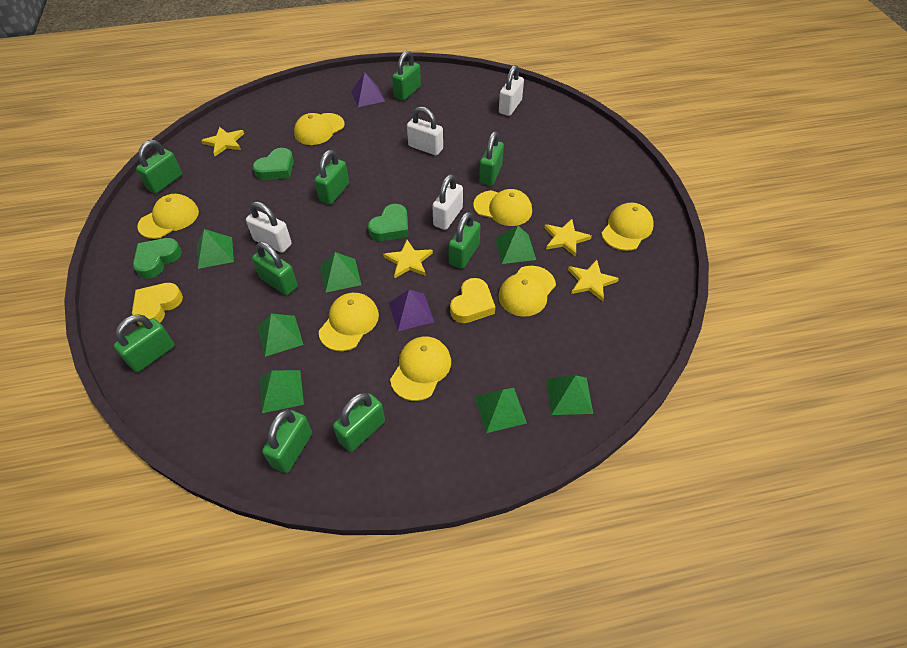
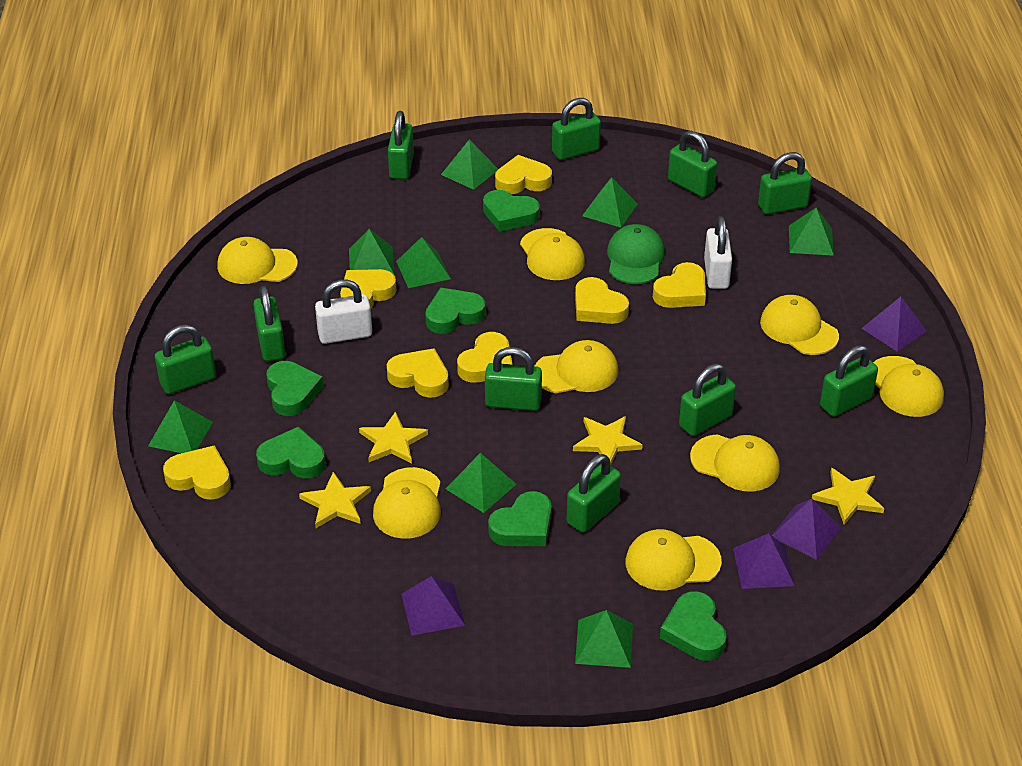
green cap: none = 0 -> [607,224,665,284] = 1
green heart: [133,238,182,279] [253,148,294,180] [368,204,408,241] = 3 -> [256,427,326,479] [266,361,323,416] [425,288,486,334] [483,190,540,232] [488,491,552,546] [660,591,727,661] = 6
green padlock: [114,314,174,372] [136,140,182,193] [252,242,298,295] [262,409,312,473] [314,150,349,204] [333,393,385,452] [392,51,421,101] [449,212,480,269] [479,131,504,186] = 9 -> [155,324,216,394] [253,286,285,361] [388,111,414,179] [485,347,542,411] [552,98,601,160] [566,454,621,533] [668,131,717,197] [679,363,736,436] [758,152,812,214] [820,345,878,417] = 10
green pyramid: [197,229,234,269] [257,314,304,357] [260,370,304,413] [320,252,361,293] [475,388,527,433] [495,225,536,264] [546,375,593,415] = 7 -> [148,400,213,453] [349,229,395,275] [396,237,451,288] [441,140,498,190] [446,453,516,513] [575,610,633,668] [582,177,638,228] [789,208,834,256] = 8
purple pyramid: [351,72,385,107] [389,290,434,331] = 2 -> [401,576,465,636] [733,533,795,589] [772,499,841,560] [861,297,926,352] = 4
white padlock: [246,201,292,253] [407,107,443,155] [432,174,463,230] [499,65,524,116] = 4 -> [315,279,372,344] [704,216,732,289] = 2
yellow cap: [137,194,199,239] [294,113,344,145] [319,293,379,351] [390,337,451,401] [473,189,532,226] [498,266,556,317] [601,203,654,251] = 7 -> [217,237,298,284] [373,467,441,539] [520,228,585,280] [535,340,619,393] [625,529,722,591] [690,434,780,492] [760,295,839,355] [873,356,944,417] = 8
yellow heart: [132,283,183,326] [450,278,495,323] = 2 -> [163,445,231,500] [340,269,396,309] [387,348,449,398] [457,332,513,383] [495,155,552,194] [575,277,629,324] [653,262,706,308] = 7

